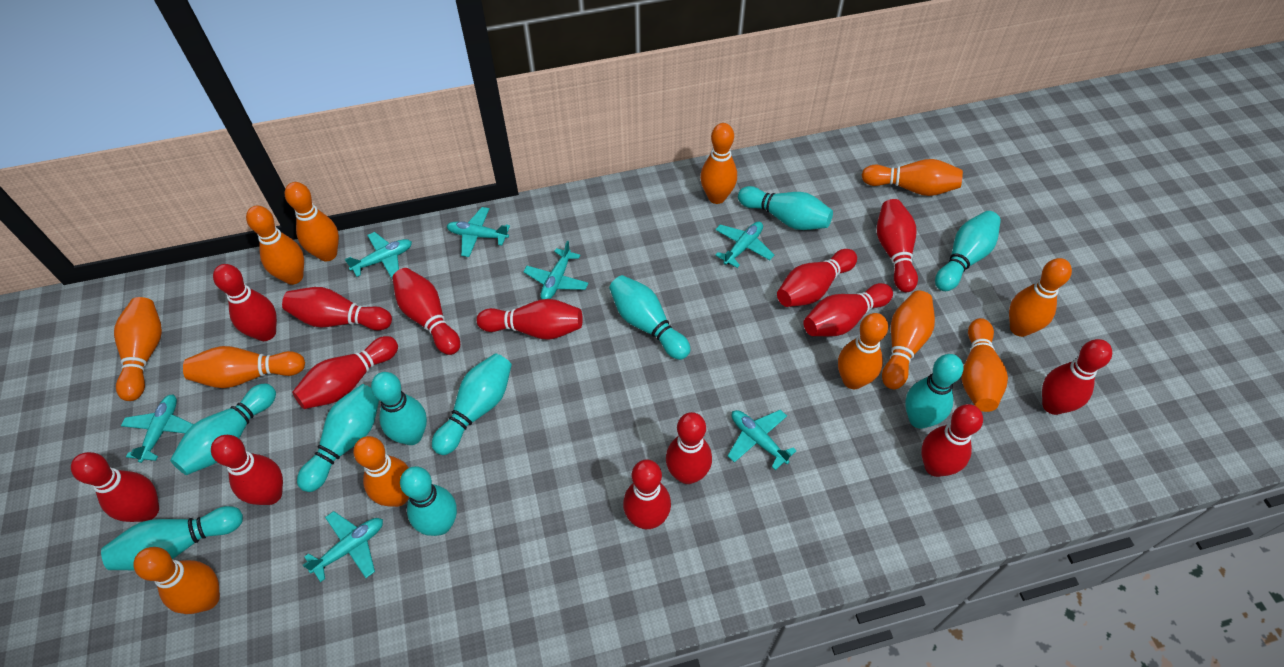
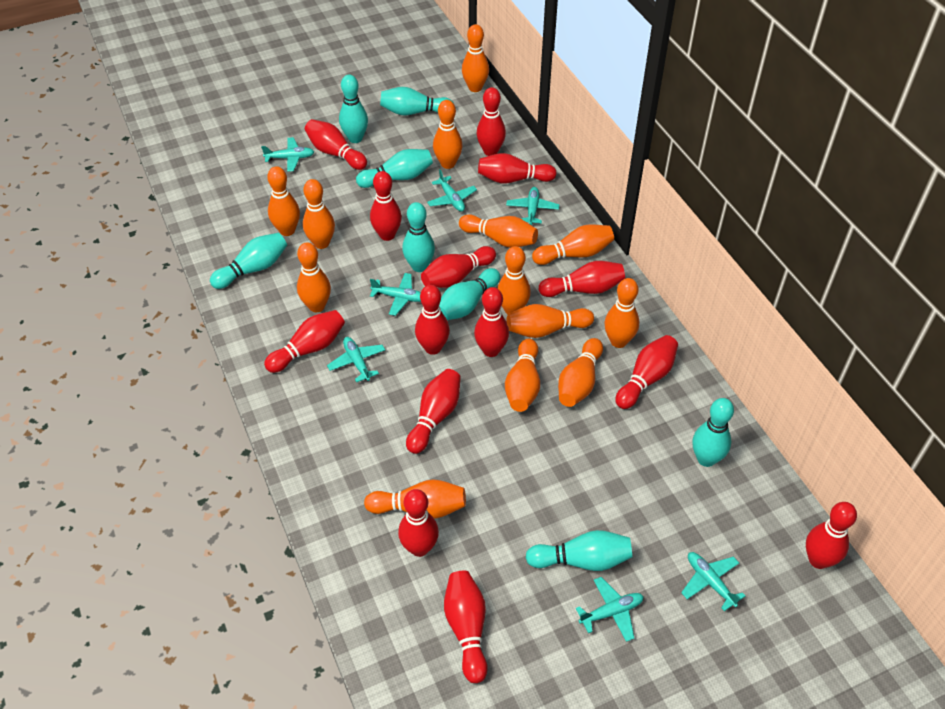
orange bowling pin: [114,297,162,401] [133,547,220,614] [183,346,305,388] [246,205,304,285] [285,182,339,261] [353,436,409,507] [700,123,737,204] [838,313,888,389] [862,159,963,196] [882,291,935,389] [962,318,1008,412] [1009,258,1072,337] = 12 -> [267,166,300,236] [297,242,331,312] [303,179,335,249] [364,479,466,519] [433,100,463,169] [459,214,538,248] [462,24,489,92] [497,246,531,315] [505,339,540,412] [506,304,594,338] [532,224,614,265] [558,338,603,407] [604,278,639,348] = 13
turquoise bowling pin: [101,506,243,570] [170,383,276,475] [297,384,379,492] [371,372,427,445] [400,466,457,536] [432,353,512,455] [609,275,690,360] [738,186,833,230] [905,354,963,429] [935,211,1001,291] = 10 -> [210,233,287,289] [339,75,368,143] [356,149,433,188] [380,87,454,115] [402,202,435,272] [439,268,500,320] [526,530,632,571] [693,398,734,467] = 8

